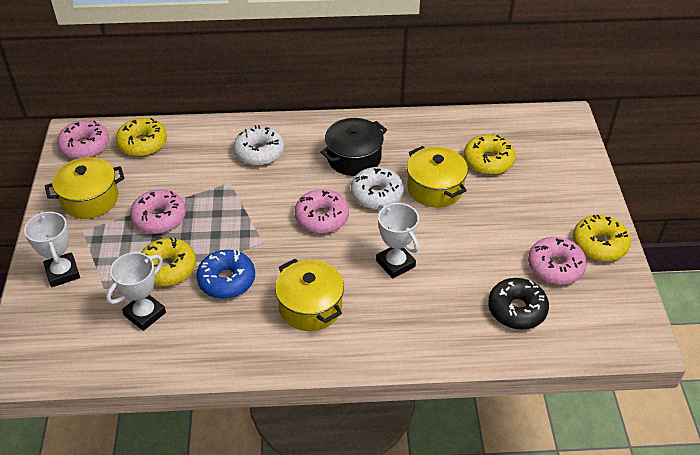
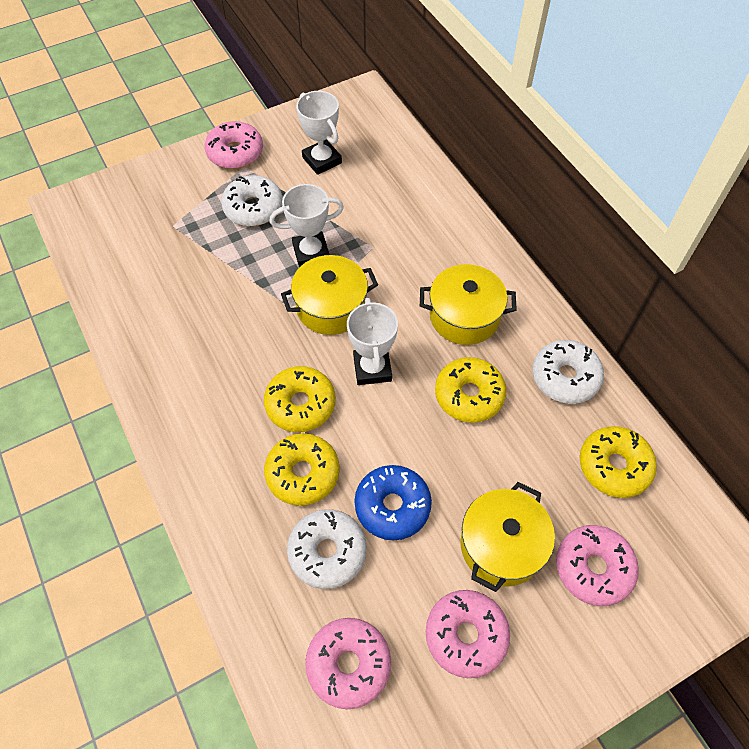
black donut: [488,278,549,330] = 1 -> none = 0
black pot: [321,118,387,176] = 1 -> none = 0
white donut: [233,125,284,166] [351,167,404,209] = 2 -> [221,175,283,226] [287,509,367,589] [533,340,604,404] = 3

